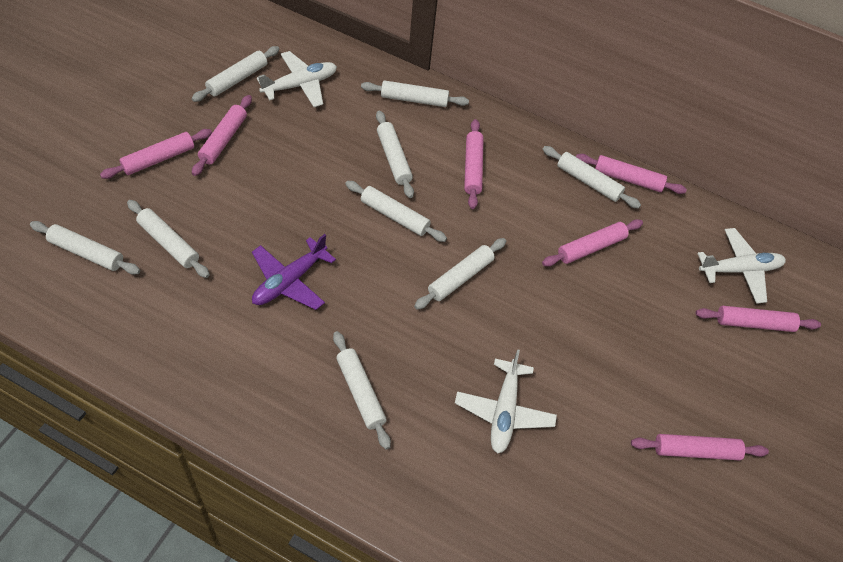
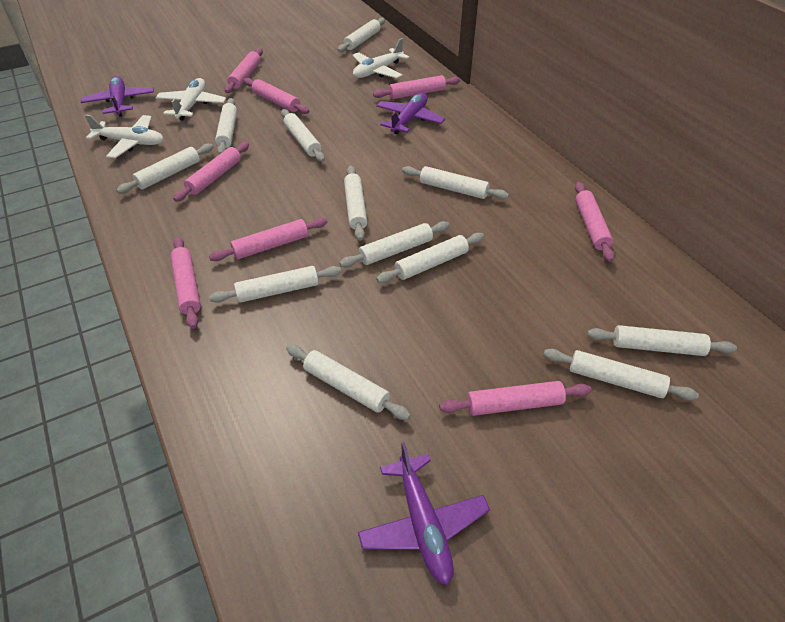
pink rolling pin: [100,129,212,179] [192,95,252,176] [464,119,484,209] [542,219,643,267] [576,154,687,194] [631,434,769,460] [696,306,821,332] = 7 -> [170,237,201,329] [173,142,249,202] [209,218,327,261] [224,48,263,93] [244,78,309,114] [373,75,460,99] [439,381,592,416] [575,182,614,262] = 8
purple plane: [252,234,336,310] = 1 -> [81,76,154,117] [358,442,490,585] [376,93,445,134] = 3
white rolling pin: [30,221,140,275] [127,200,210,278] [192,46,280,102] [333,331,391,449] [345,181,447,242] [361,81,469,107] [376,110,414,198] [414,238,506,309] [543,146,641,209] = 9 -> [116,144,213,194] [209,266,341,303] [215,98,237,154] [281,109,325,162] [286,345,411,420] [338,18,385,52] [339,221,450,268] [344,166,367,241] [376,233,484,283] [402,166,509,199] [543,349,699,401] [587,325,737,356] = 12

